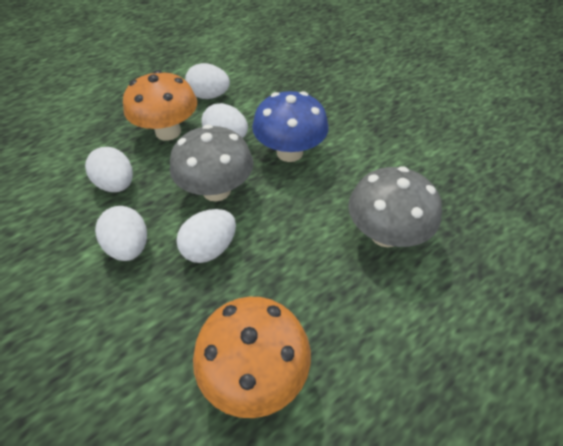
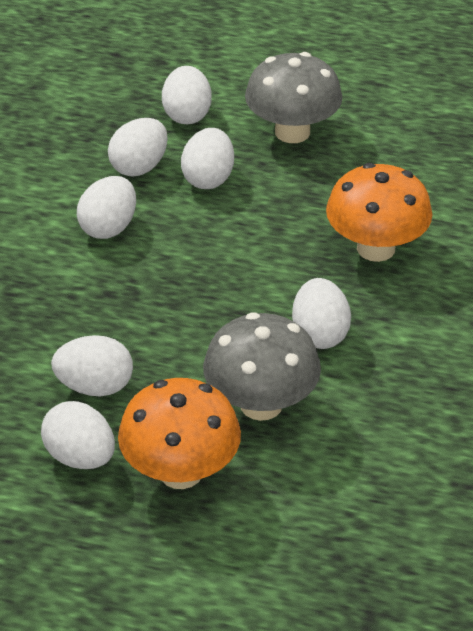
blue mushroom: [252,91,329,162] = 1 -> none = 0
white egg: [85,147,133,192] [95,206,147,261] [176,209,236,263] [185,63,230,99] [201,103,248,138] = 5 -> [41,401,115,469] [51,335,133,396] [77,176,136,239] [108,118,168,177] [162,66,212,124] [181,128,234,189] [292,278,351,349] = 7

